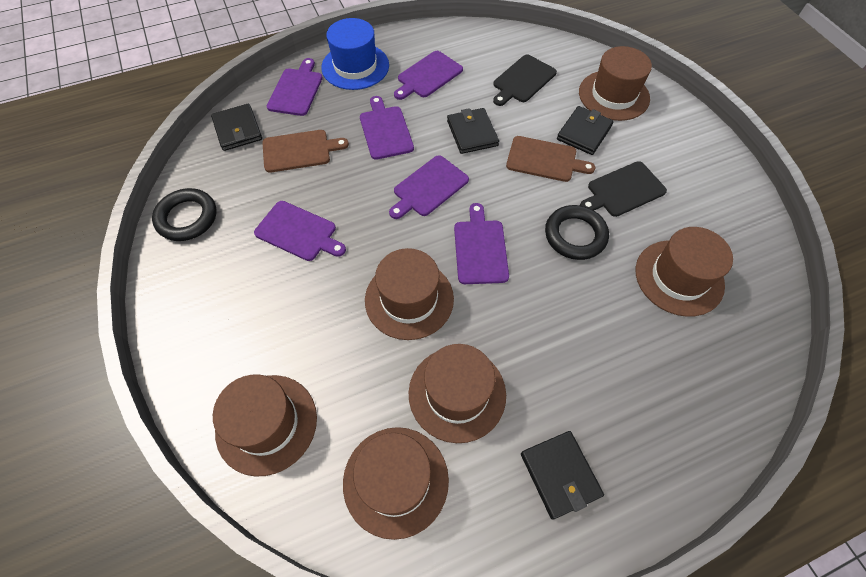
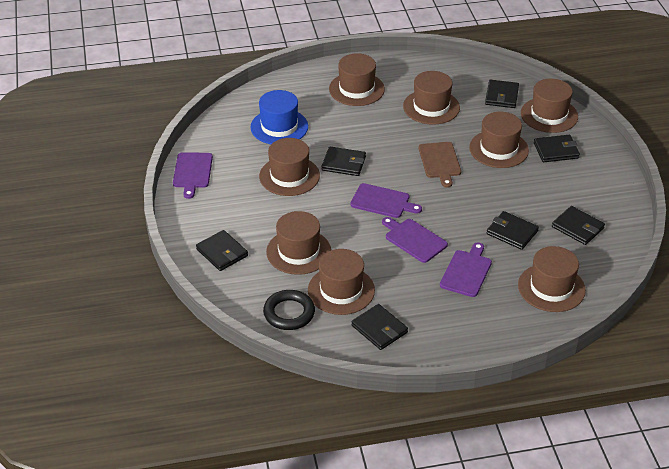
black cutting board: [493,55,557,106] [580,161,667,217] = 2 -> none = 0
black ring: [152,188,217,241] [545,205,609,260] = 2 -> [263,290,315,330] = 1
black wallet: [211,103,262,151] [447,108,499,154] [521,431,604,520] [557,106,614,155] = 4 -> [196,230,248,271] [322,147,366,176] [351,304,408,350] [485,80,519,108] [486,211,539,250] [534,135,580,162] [552,206,605,245] = 7
brown cutting board: [262,130,349,173] [506,136,595,182] = 2 -> [419,142,461,188] = 1
brown hat: [213,374,317,477] [343,427,449,540] [365,248,454,340] [409,344,506,443] [579,46,652,121] [636,227,733,317] = 6 -> [259,138,320,196] [266,211,331,275] [308,249,375,315] [329,53,385,106] [403,71,460,125] [469,112,529,168] [518,246,586,312] [521,79,578,133] = 8
purple cutting board: [254,201,346,261] [267,58,323,116] [360,96,414,160] [389,155,469,219] [394,51,463,100] [454,203,509,284] = 6 -> [173,152,213,199] [350,183,422,218] [382,217,448,263] [440,242,492,297] = 4

